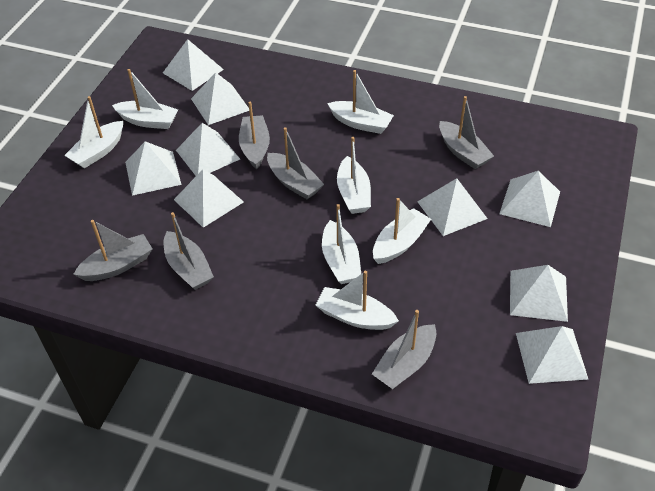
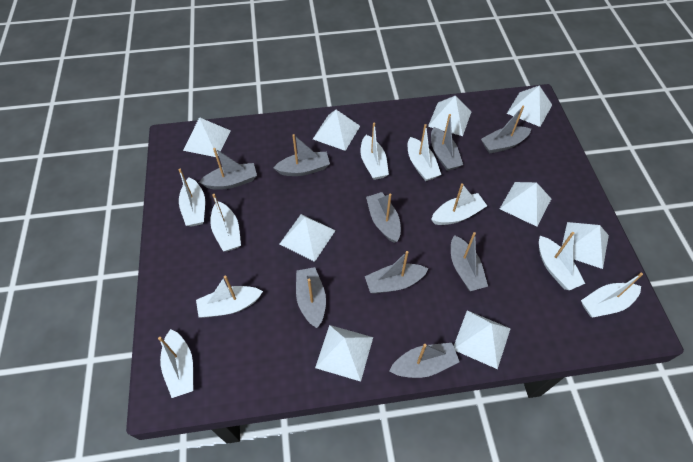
grey boat: [73,220,152,281] [163,212,214,290] [239,102,270,169] [267,127,324,199] [372,310,436,389] [439,96,494,169] = 6 -> [199,148,257,190] [274,134,330,176] [296,267,326,328] [365,251,428,294] [366,192,401,243] [389,343,460,378] [431,114,463,171] [451,232,488,291] [481,106,531,153] = 9
white boat: [64,96,123,168] [112,69,178,129] [315,271,399,330] [322,204,361,284] [327,70,394,134] [337,137,371,214] [373,198,431,264] = 7 -> [158,329,193,398] [178,169,205,226] [196,275,263,317] [210,194,241,251] [361,123,389,180] [408,124,442,181] [431,183,487,225] [539,232,585,290] [581,273,643,318] = 9

